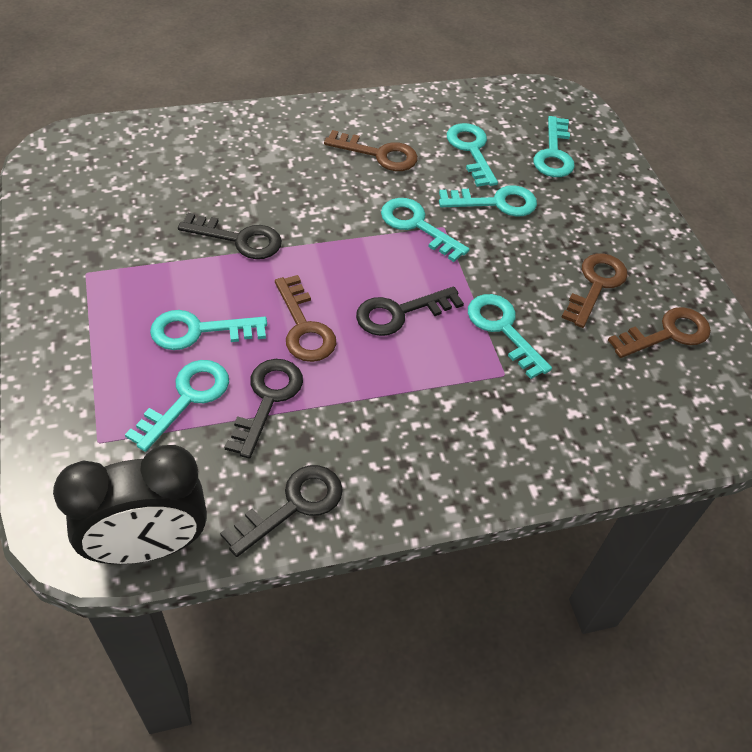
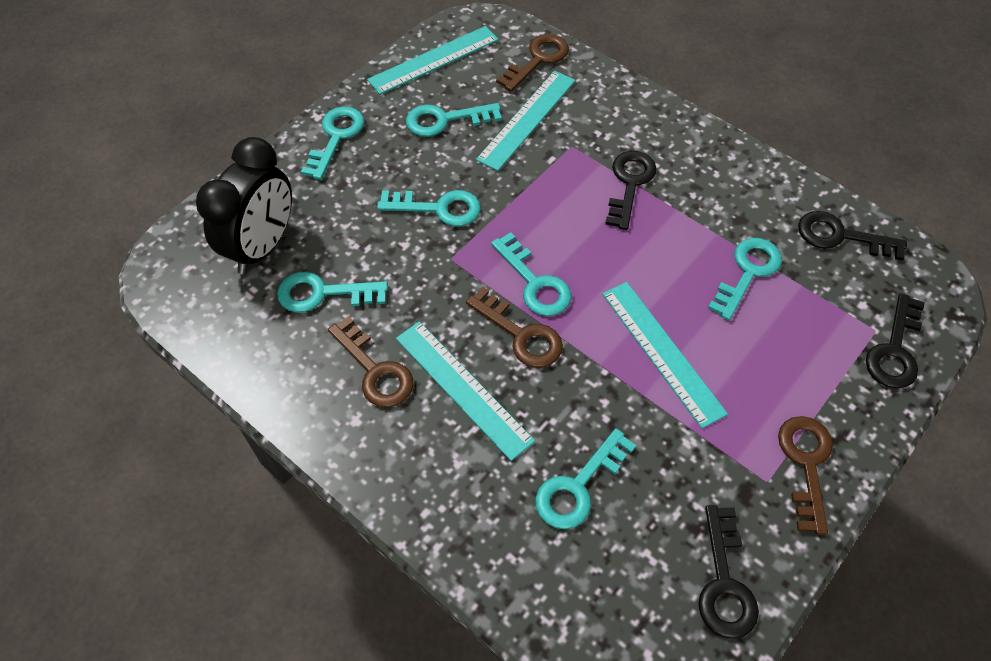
turquoise ruler: none = 0 -> [367,26,499,94] [396,321,535,461] [476,71,575,171] [602,282,728,429] = 4

